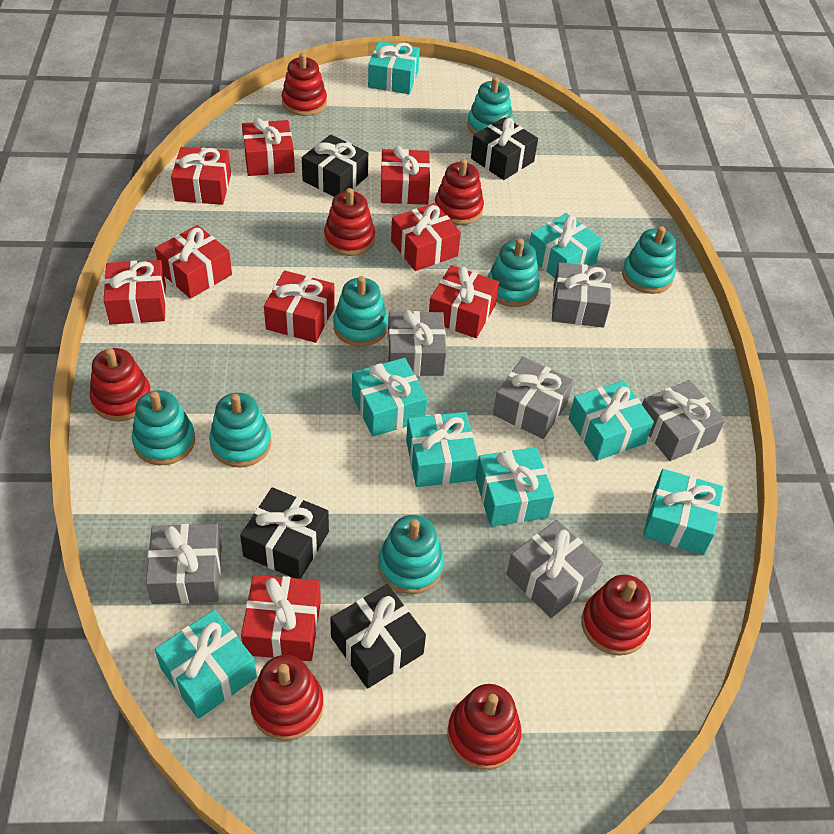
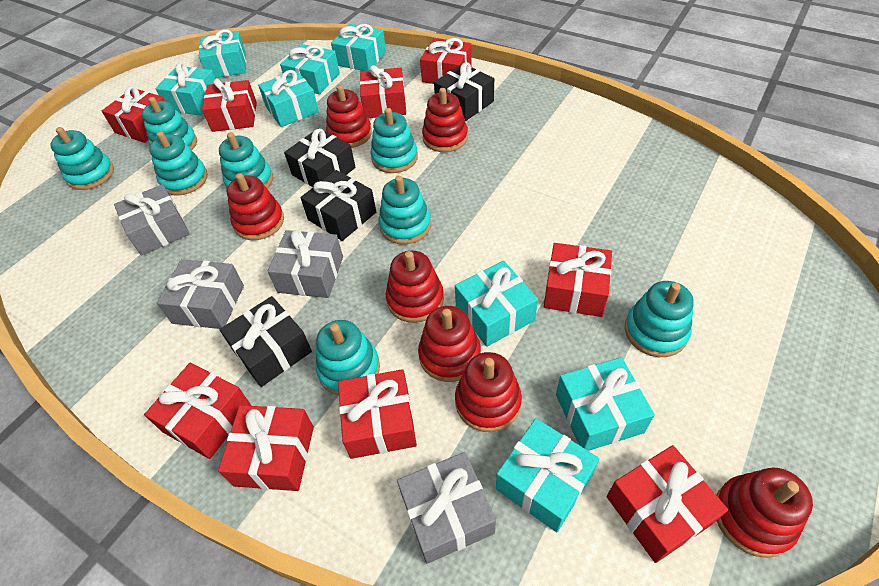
grey gift: [146,524,222,604] [388,310,446,376] [493,357,574,439] [507,520,603,618] [552,262,611,328] [642,380,725,461] = 6 -> [114,184,190,256] [157,259,244,329] [268,230,343,298] [397,452,496,564] = 4
turquoise stacking toy: [132,390,195,465] [209,393,272,467] [333,276,388,346] [378,515,444,594] [467,77,513,134] [488,239,540,307] [622,226,676,294] = 7 -> [50,127,114,190] [142,97,197,151] [149,131,208,196] [219,132,273,189] [316,320,380,396] [370,108,418,173] [379,176,431,245] [625,281,694,357] = 8

